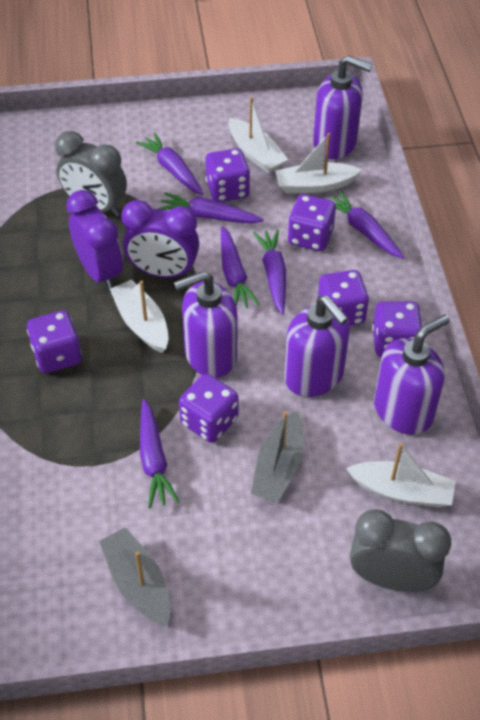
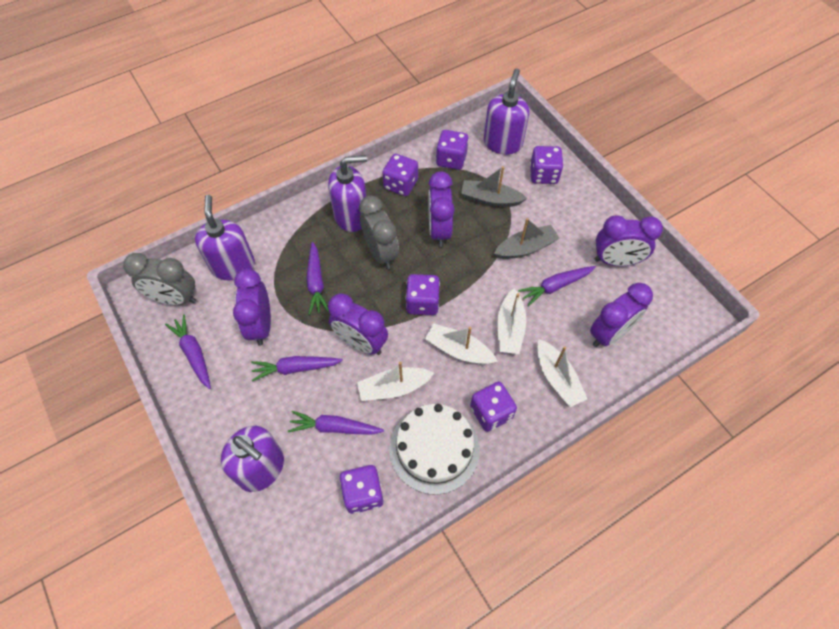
purple carrot: [136,133,204,195] [140,399,180,508] [158,192,264,223] [221,226,260,308] [253,229,286,315] [330,191,404,259] = 6 -> [165,314,211,389] [251,356,343,381] [288,411,384,435] [306,242,329,315] [518,266,596,306] = 5
purple clock: [66,190,123,291] [121,200,199,278] = 2 -> [233,268,271,346] [328,293,388,355] [429,171,454,247] [590,283,653,347] [595,215,663,266] = 5
white cake: none = 0 -> [389,404,480,495] = 1

